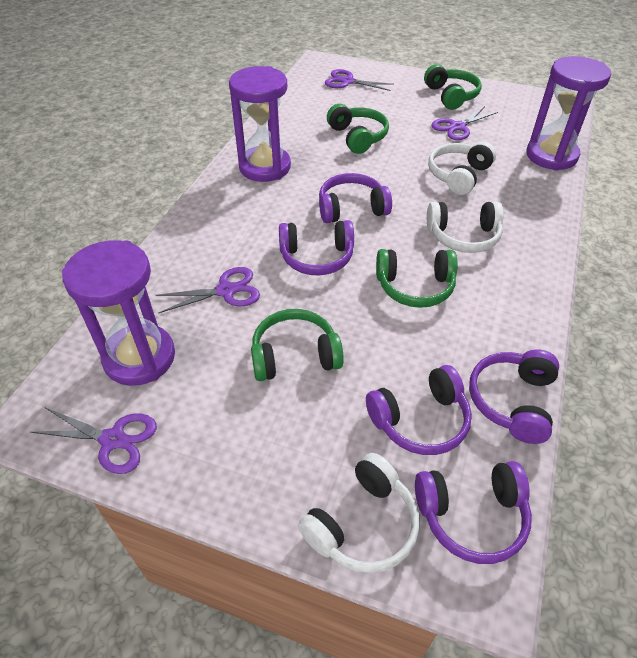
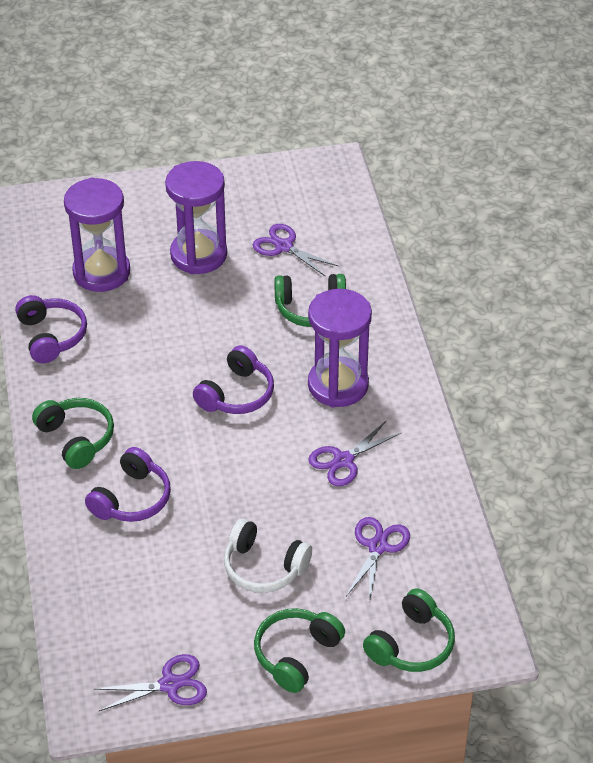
purple headphones: [279,220,354,276] [319,173,392,223] [366,365,472,455] [415,461,532,564] [469,350,559,444] = 5 -> [15,295,87,363] [85,447,171,522] [193,345,274,414] = 3
white headphones: [298,453,419,573] [427,202,503,253] [428,141,496,195] = 3 -> [224,518,312,593] = 1

